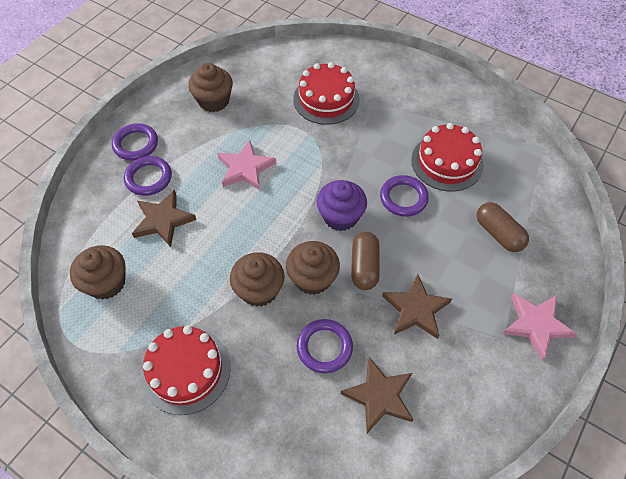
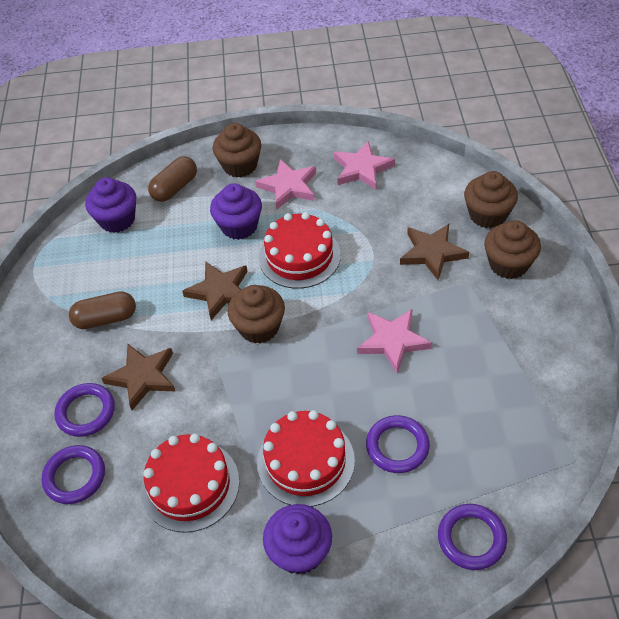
pink star: [217,140,276,190] [503,293,577,360] = 2 -> [255,159,316,210] [334,141,395,190] [357,309,432,373] = 3
purple cupcake: [317,180,367,231] = 1 -> [85,177,136,233] [210,183,262,240] [263,504,332,575] = 3

